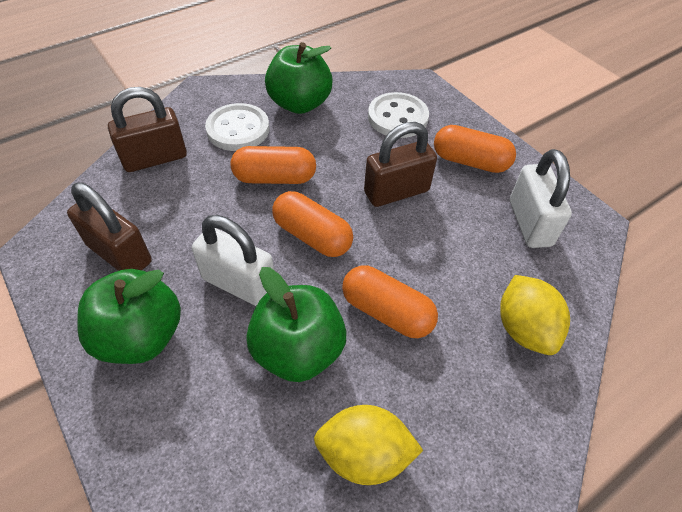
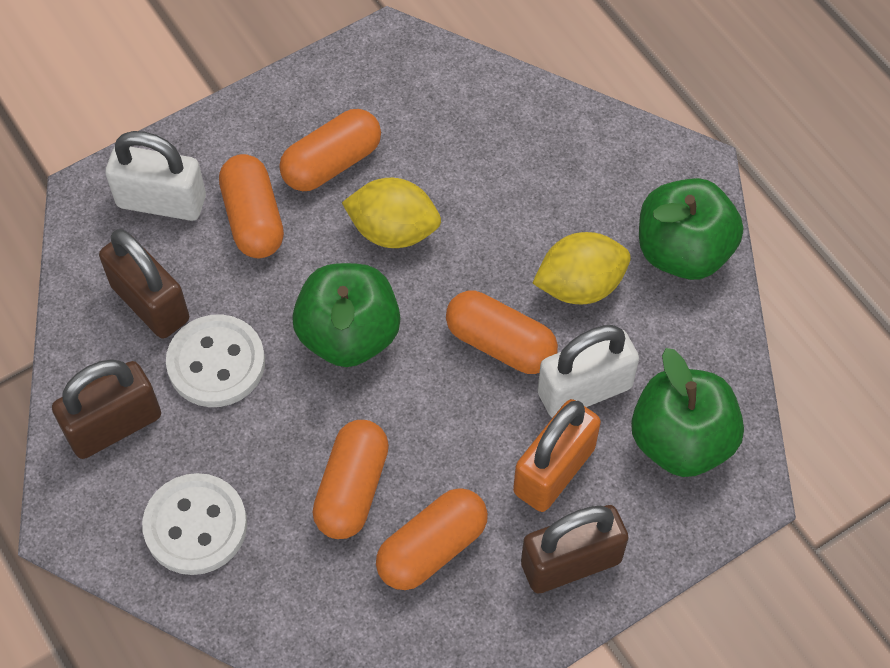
orange capsule: [230,146,316,184] [272,191,353,257] [342,266,438,338] [434,125,516,173] = 4 -> [219,154,284,258] [279,109,381,191] [312,420,389,539] [376,488,488,590] [446,291,558,374] = 5
orange padlock: none = 0 -> [513,399,601,512] = 1

